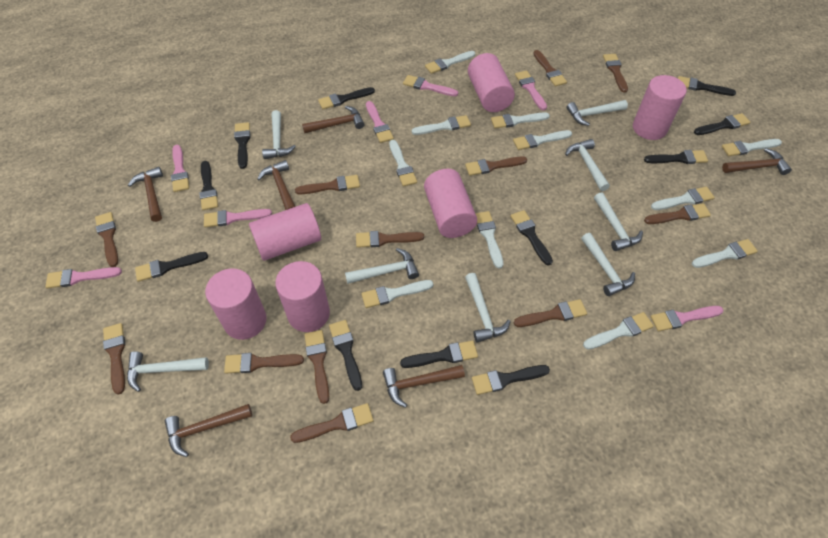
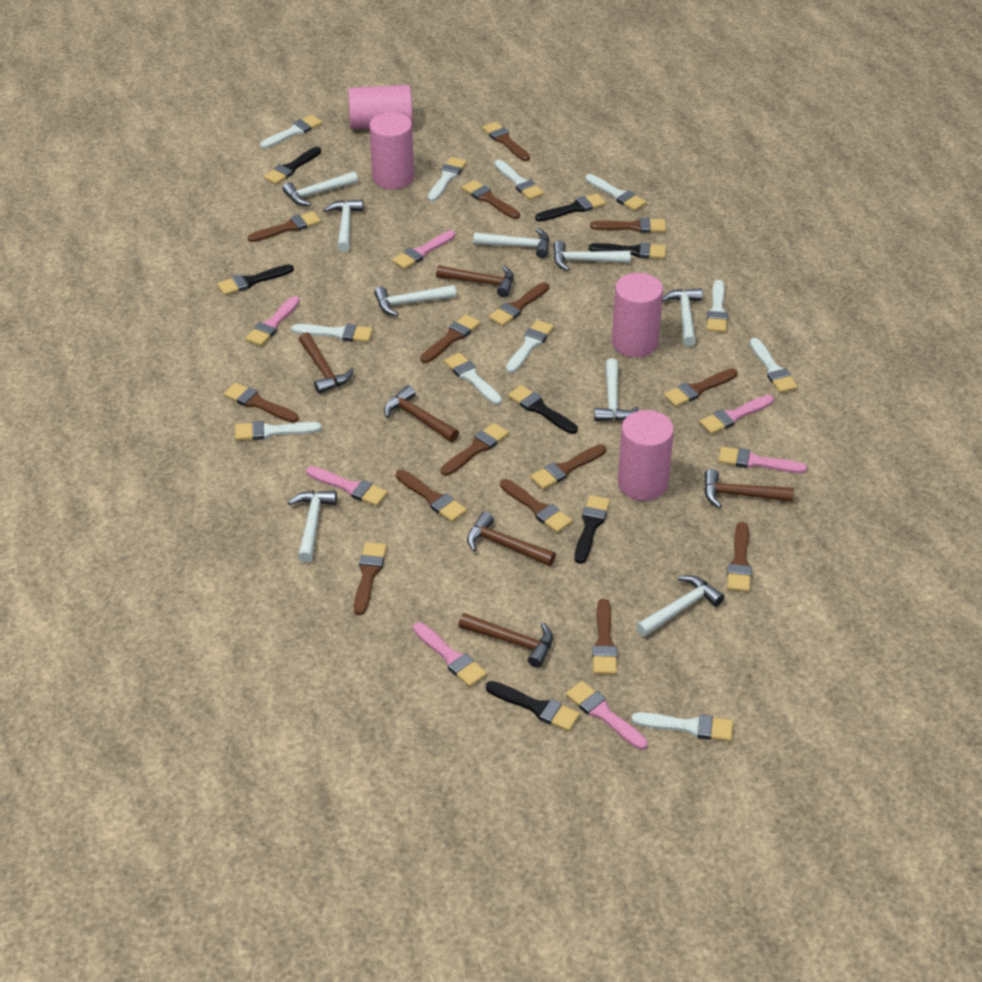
black brush: [135,252,208,282] [199,161,218,210] [234,122,250,169] [318,87,375,109] [329,320,362,391] [400,340,478,368] [472,365,550,395] [510,210,553,266] [644,150,708,164] [678,76,736,96] [694,113,750,135] = 11 -> [217,264,294,295] [264,147,321,184] [486,681,580,731] [508,385,578,434] [535,193,606,221] [575,495,610,564] [589,242,666,259] = 7
brown brush: [95,212,118,267] [103,323,125,395] [224,353,304,374] [290,403,374,443] [295,175,360,194] [304,330,329,404] [356,231,424,248] [465,156,527,176] [514,299,587,327] [533,50,567,87] [603,54,628,93] [644,203,711,224] = 12 -> [224,383,299,423] [248,211,321,242] [354,542,387,615] [396,470,467,522] [420,314,480,363] [441,423,509,476] [462,180,520,219] [482,122,530,161] [489,282,549,326] [500,479,572,533] [530,444,606,489] [590,218,666,233] [592,599,617,674] [664,368,738,407] [727,522,752,592] = 15
pink cylinder: [205,269,267,340] [249,203,321,261] [275,261,330,332] [424,169,477,238] [468,53,515,112] [633,75,687,140] = 6 -> [348,85,413,129] [369,112,414,190] [612,273,663,357] [618,410,674,501] = 4
white hammer: [127,351,209,392] [262,110,296,159] [345,248,419,284] [465,273,511,343] [565,139,610,191] [566,100,628,126] [581,233,635,296] [594,192,643,251] = 8 -> [282,171,358,206] [288,491,337,562] [323,199,363,252] [374,285,456,316] [473,228,549,258] [553,241,631,271] [594,359,639,421] [636,575,725,637] [662,288,702,346] = 9

